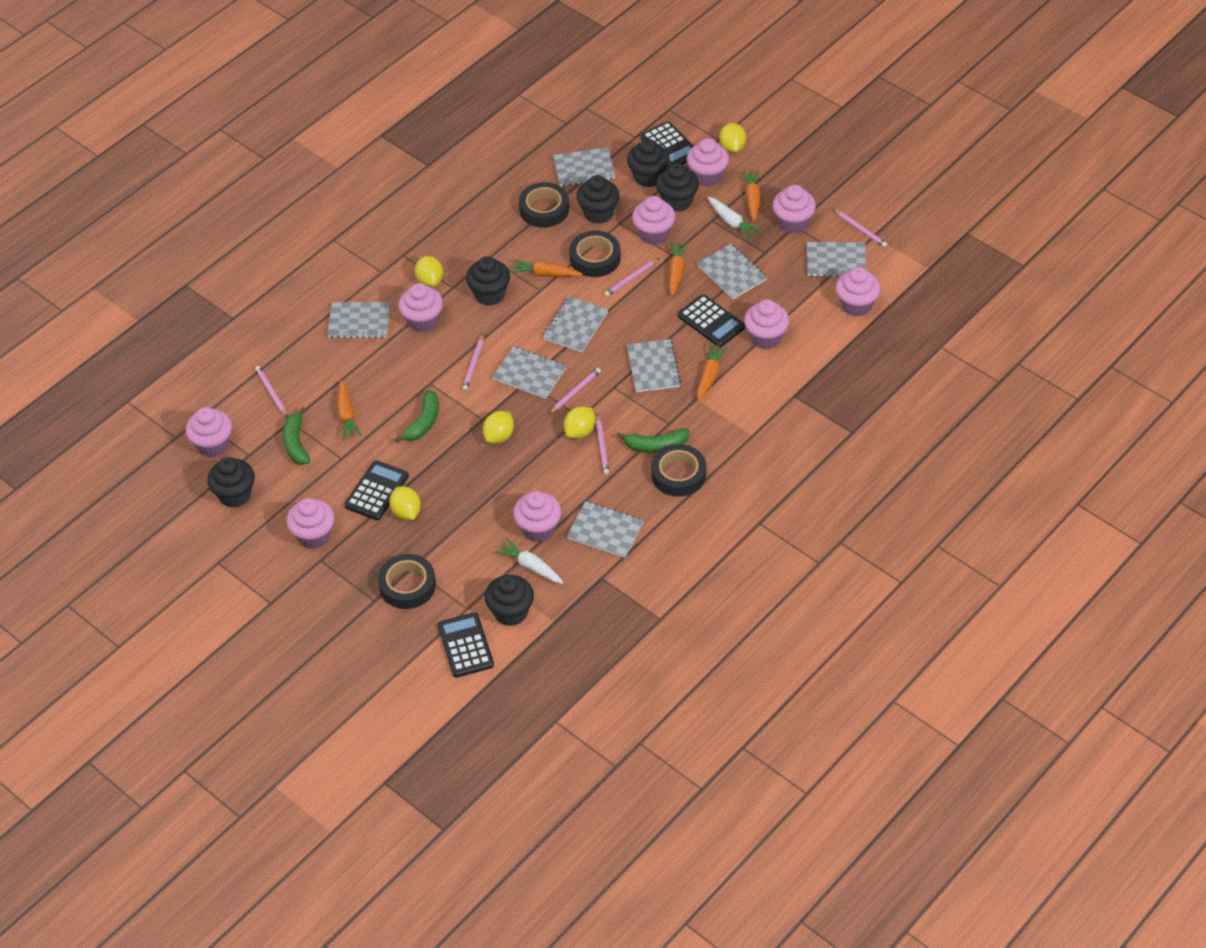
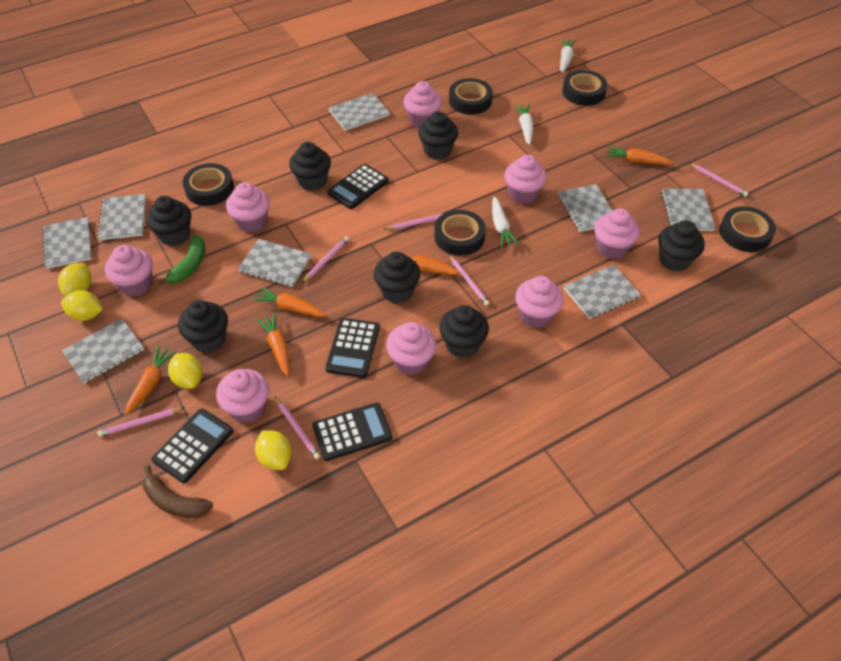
black cupcake: [207,457,255,508] [466,256,510,306] [485,575,534,626] [576,175,619,224] [627,139,670,187] [656,163,699,212] = 6 -> [146,196,191,246] [178,300,228,353] [289,142,331,191] [374,252,420,304] [418,111,458,160] [439,305,489,358] [658,220,705,271] = 7
black tape: [378,554,436,609] [519,182,569,228] [569,231,621,277] [651,444,706,497] = 4 -> [183,163,234,206] [434,210,486,256] [449,78,493,115] [562,70,607,106] [719,206,776,252] = 5
brown banana: none = 0 -> [143,465,213,518] = 1
green banana: [283,407,310,465] [395,390,439,443] [617,429,690,453] = 3 -> [158,235,205,285] = 1
pink cupcake: [186,407,232,457] [287,498,334,549] [398,283,443,333] [513,491,561,542] [632,196,675,245] [687,138,729,187] [744,299,789,349] [773,185,816,234] [836,267,881,317] = 9 -> [105,245,153,296] [216,369,269,423] [226,182,270,232] [386,322,437,375] [404,81,442,128] [505,155,547,204] [515,276,564,328] [594,209,640,259] = 8
white carrot: [495,538,564,584] [708,197,762,240] = 2 -> [492,196,519,248] [514,104,533,145] [560,38,576,73] = 3
yellow lemon: [389,486,421,520] [415,256,443,287] [483,411,514,443] [564,406,595,439] [719,123,746,153] = 5 -> [58,263,92,296] [61,290,103,321] [168,353,203,389] [255,430,292,470] = 4

